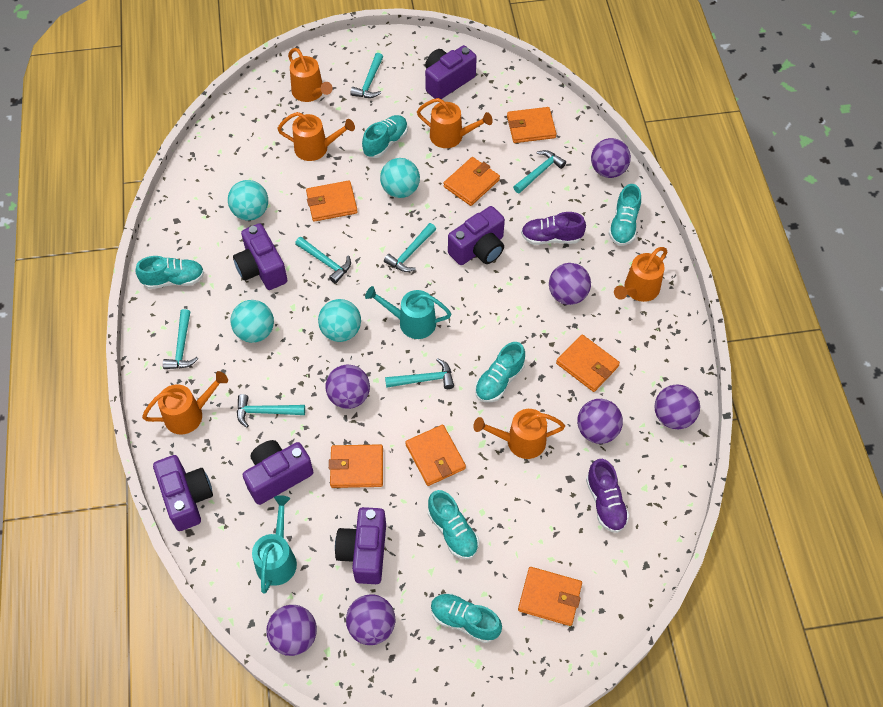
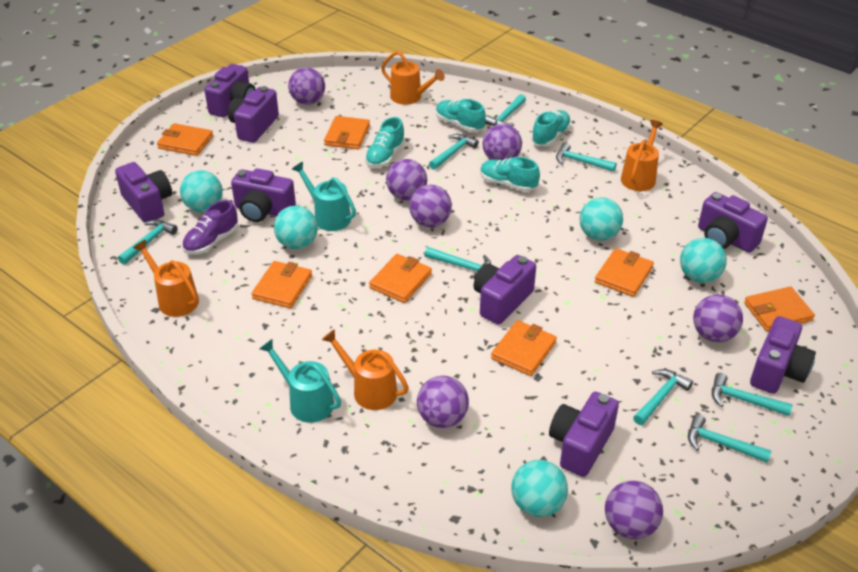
orange watering can: [142,371,228,435] [277,112,355,161] [288,48,333,102] [417,98,493,148] [473,409,565,459] [614,247,667,302] = 6 -> [133,240,199,317] [322,329,409,410] [381,51,445,105] [621,120,663,191] = 4
purple camera: [153,455,213,531] [233,223,287,290] [243,440,313,505] [335,507,386,584] [425,45,477,99] [448,206,505,265] = 6 -> [115,162,172,222] [204,64,256,117] [228,86,279,143] [231,168,296,222] [474,255,536,325] [549,392,619,477] [698,192,768,253] [750,316,816,394] = 8
purple shoe: [521,212,586,245] [586,459,630,533] = 2 -> [182,200,238,254] = 1
turquoise ball: [228,180,268,221] [230,300,274,343] [318,299,361,342] [380,158,420,198] = 4 -> [180,170,223,212] [274,206,318,249] [511,460,568,517] [580,197,623,241] [680,238,727,283] = 5
turquoise hammer: [163,309,198,369] [237,394,305,428] [295,237,351,284] [350,53,383,98] [384,223,436,272] [385,358,454,389] [513,150,566,194] = 7 -> [118,219,178,265] [424,247,491,280] [429,134,479,170] [485,94,526,127] [556,142,617,172] [633,369,693,425] [688,414,771,463] [712,373,793,416] = 8
turquoise shoe: [135,256,204,289] [362,115,408,158] [428,490,479,559] [431,593,502,643] [475,342,525,402] [609,184,641,246] = 6 -> [365,117,405,168] [436,99,486,132] [480,157,540,192] [531,110,571,146] = 4

